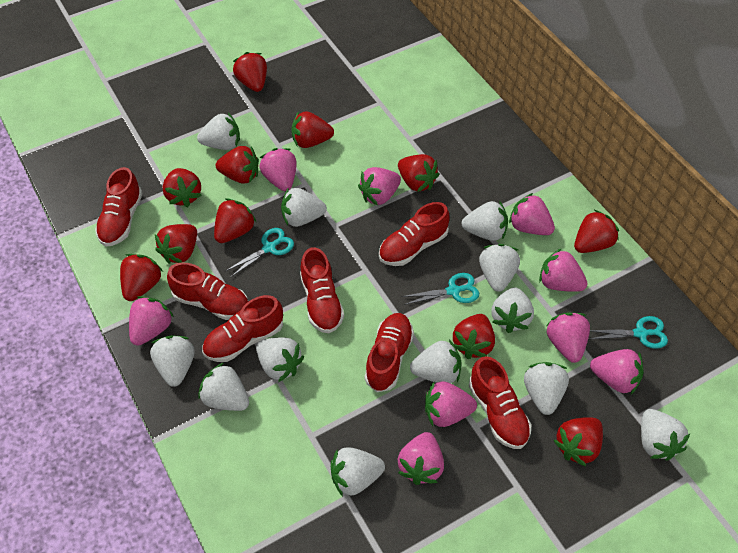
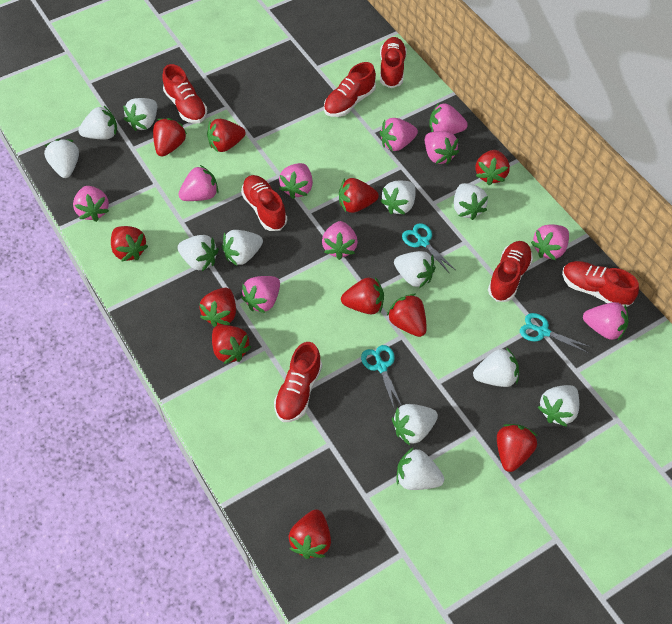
pink strawberry: [129,296,174,346] [260,148,297,191] [358,167,401,206] [398,432,444,485] [425,381,477,427] [509,193,555,235] [539,248,588,292] [546,312,590,363] [590,349,643,394] = 9 -> [73,186,109,222] [178,165,219,201] [241,276,280,313] [279,163,313,199] [322,221,358,260] [380,118,418,151] [425,131,459,165] [429,103,468,134] [531,224,569,260] [583,302,629,340] = 10

